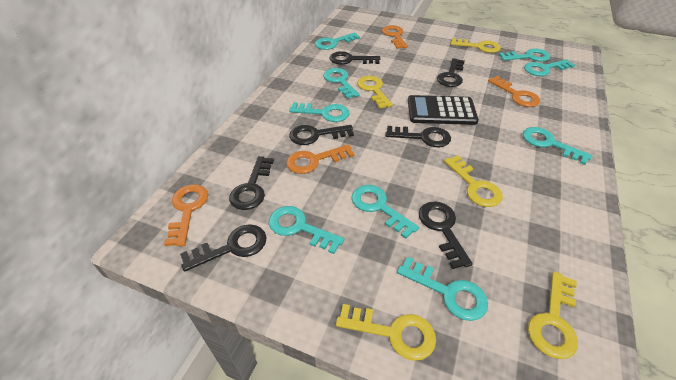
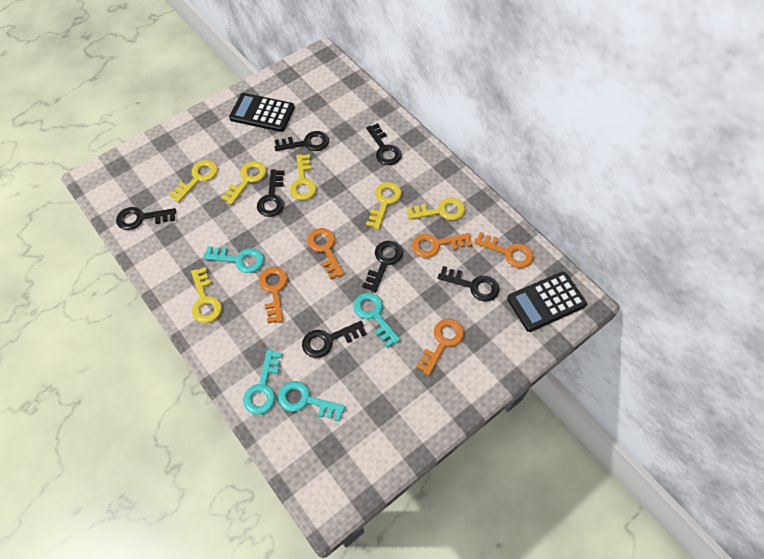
black calculator: [408,95,479,125] = 1 -> [229,93,295,132] [507,272,587,332] = 2
orange key: [164,184,208,247] [286,144,354,174] [382,25,408,49] [488,76,540,107] = 4 -> [259,267,288,323] [307,228,344,279] [412,233,472,258] [416,319,464,375] [474,232,533,268] = 5
turquoise key: [269,206,344,254] [289,102,350,122] [315,32,360,50] [323,68,360,99] [351,185,419,239] [397,257,488,321] [499,48,550,62] [523,127,592,165] [524,59,575,76] = 9 -> [203,246,264,273] [243,350,282,415] [278,381,345,421] [353,293,400,348] = 4
yellow key: [336,304,436,361] [357,76,393,109] [444,155,503,207] [451,38,501,53] [528,272,578,359] = 5 -> [169,160,218,202] [191,267,222,323] [221,161,266,205] [290,154,317,200] [366,182,402,230] [407,197,465,220] = 6

